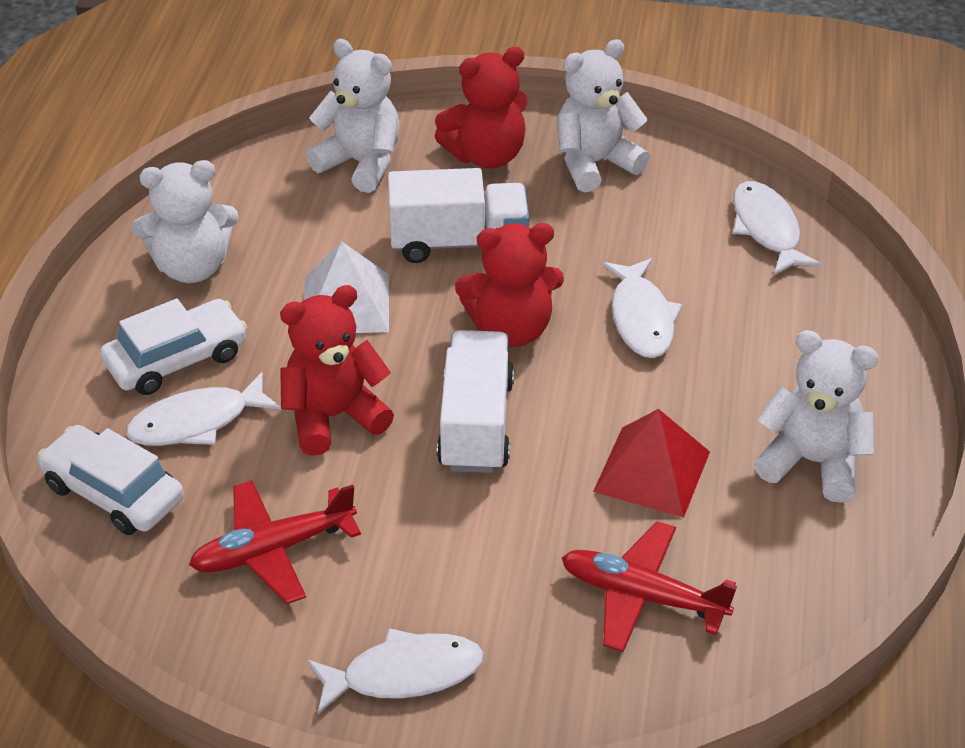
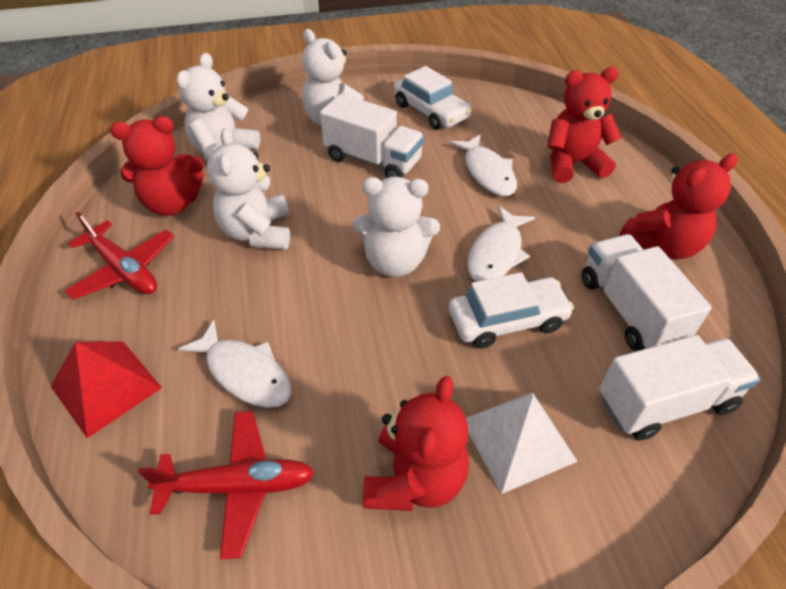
red teddy bear: [280,285,394,456] [434,47,528,168] [455,223,564,347] = 3 -> [110,116,204,216] [363,376,469,511] [547,67,622,183] [619,154,737,259] = 4
white fish: [126,372,282,446] [308,628,484,714] [602,258,682,358] [733,181,821,275] = 4 -> [178,320,291,408] [450,134,517,196] [467,206,535,282] = 3
white truck: [388,168,529,263] [437,330,514,473] = 2 -> [320,94,424,178] [582,234,712,351] [599,335,760,440] = 3

